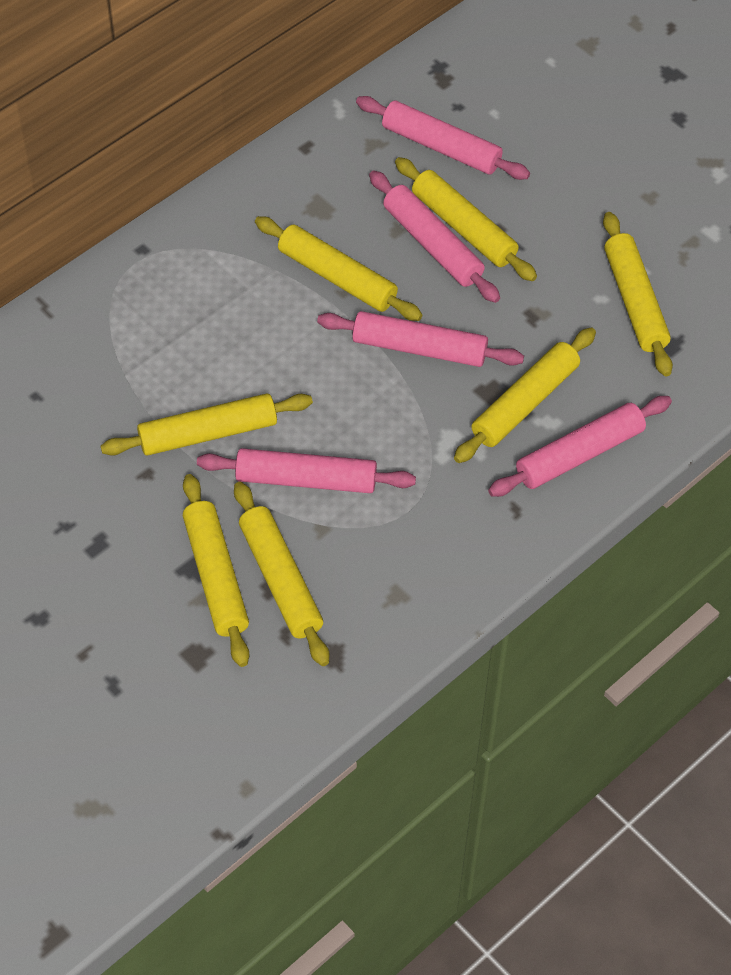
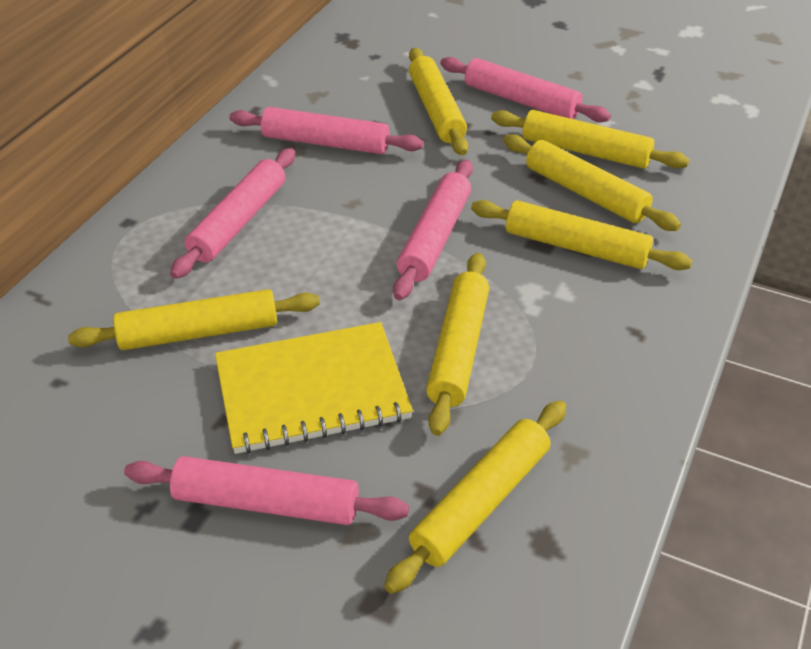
yellow notebook: none = 0 -> [215,322,413,454] = 1

